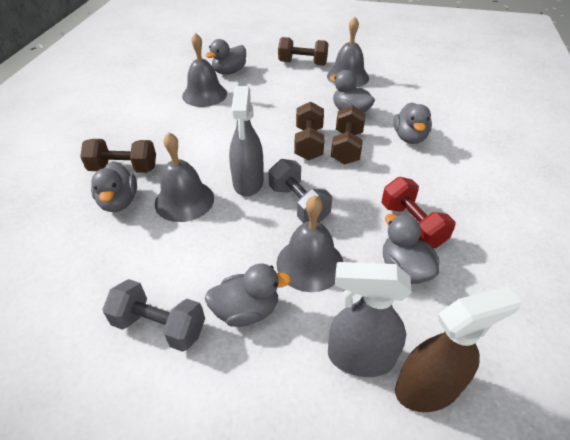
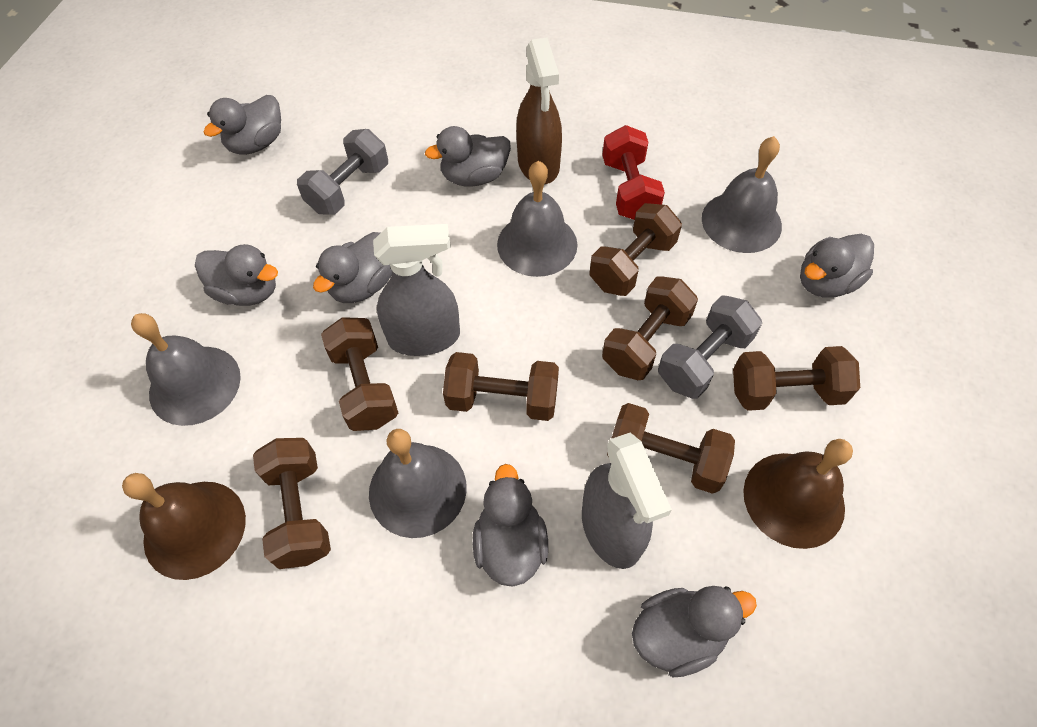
brown bell: none = 0 -> [122,473,246,580] [743,439,853,549] = 2
brown dumbbell: [80,139,156,173] [278,37,328,65] [294,102,324,161] [331,105,366,165] = 4 -> [253,438,331,569] [321,317,398,431] [443,352,559,421] [590,203,682,296] [602,276,698,380] [607,403,735,494] [733,346,860,411] = 7
grey duck: [91,161,137,212] [205,264,291,327] [206,39,246,75] [330,70,375,113] [383,214,439,284] [394,102,432,144] = 6 -> [195,244,278,306] [203,95,281,155] [313,232,392,303] [425,126,511,187] [473,464,548,587] [632,586,757,677] [800,234,874,298] = 7

